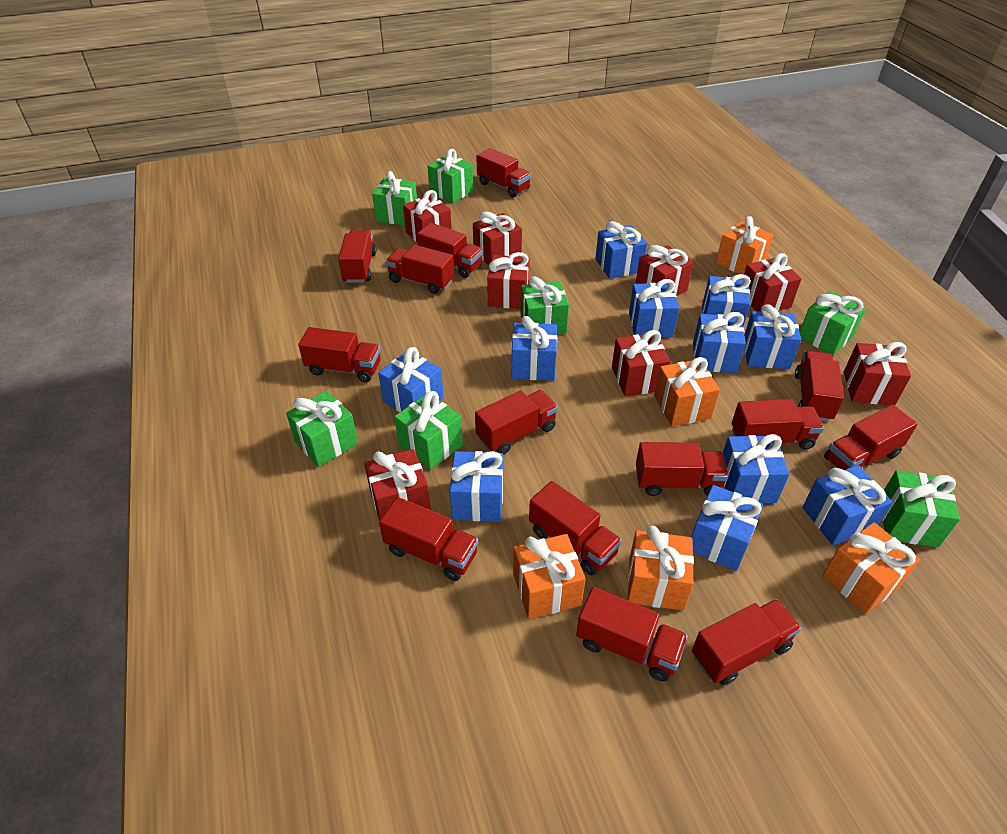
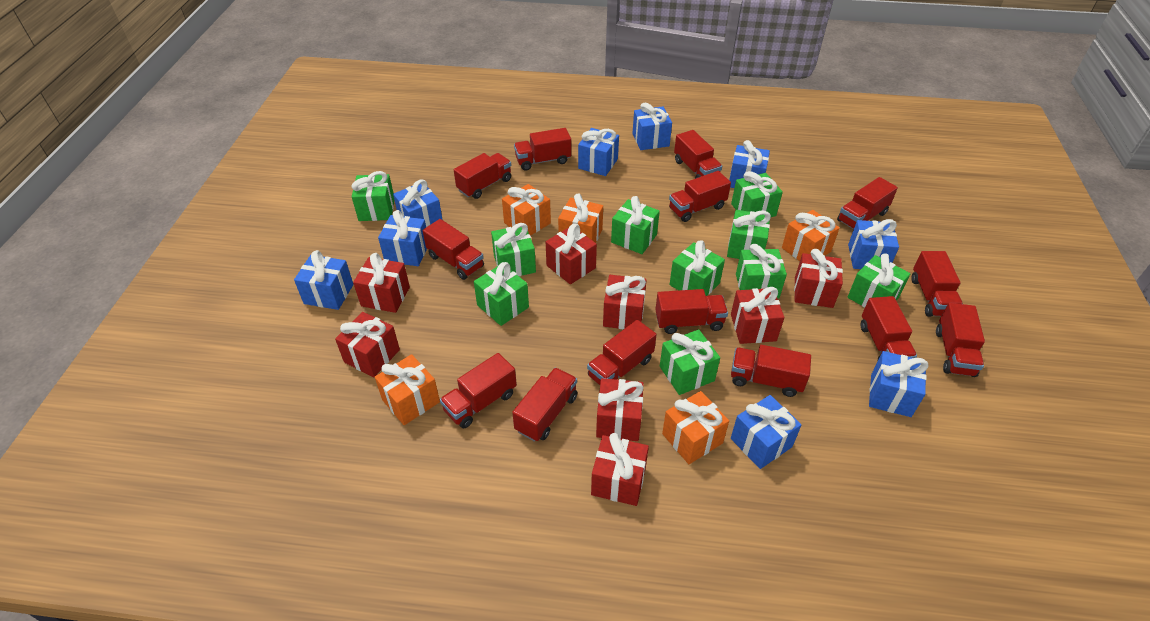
blue gift: [378,347,444,413] [450,451,503,522] [512,316,557,381] [595,221,647,279] [629,279,679,337] [691,485,763,571] [693,312,746,373] [702,274,751,327] [723,434,789,503] [744,305,801,369] [802,465,893,545] = 11 -> [294,250,354,310] [378,210,427,266] [393,179,443,227] [578,128,619,176] [633,103,672,150] [729,140,770,188] [731,395,801,469] [848,219,899,269] [869,351,929,417] = 9
green gift: [286,391,358,467] [372,171,417,226] [394,391,463,470] [427,149,474,203] [520,276,569,335] [800,291,866,355] [882,470,960,547] = 7 -> [351,171,394,221] [474,262,529,326] [491,223,536,276] [611,196,660,254] [660,329,720,395] [669,240,725,296] [727,210,771,259] [731,171,783,217] [736,244,787,299] [848,253,910,308] = 10

